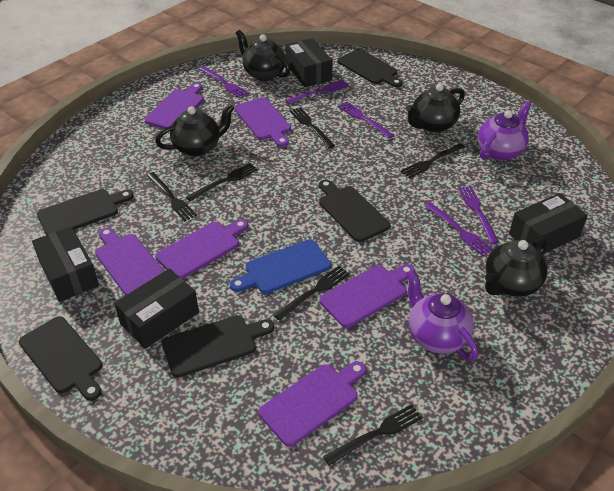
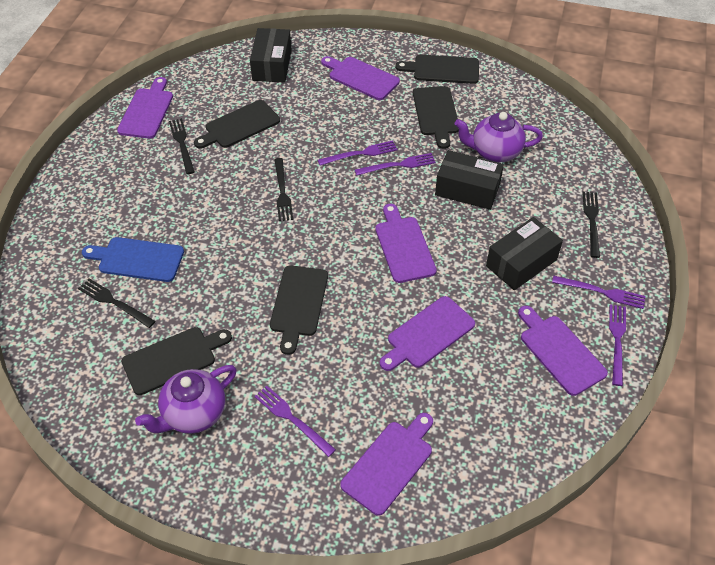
black box: [32,226,99,302] [114,268,199,349] [285,38,333,87] [509,193,588,255] = 4 -> [250,28,292,83] [435,150,504,210] [486,217,563,290] = 3
black fork: [147,172,197,221] [186,163,258,201] [274,266,350,321] [290,108,335,148] [323,404,423,466] [401,143,465,178] = 6 -> [78,278,155,328] [169,118,195,174] [274,158,293,221] [582,192,600,258] = 4
black teapot: [155,104,234,157] [236,30,291,81] [406,83,465,133] [485,238,548,297] = 4 -> none = 0

